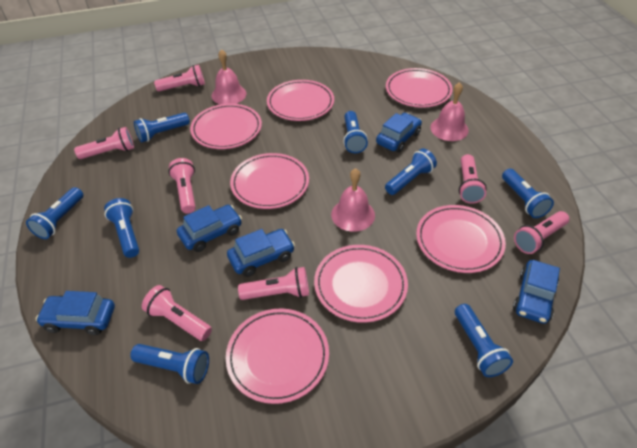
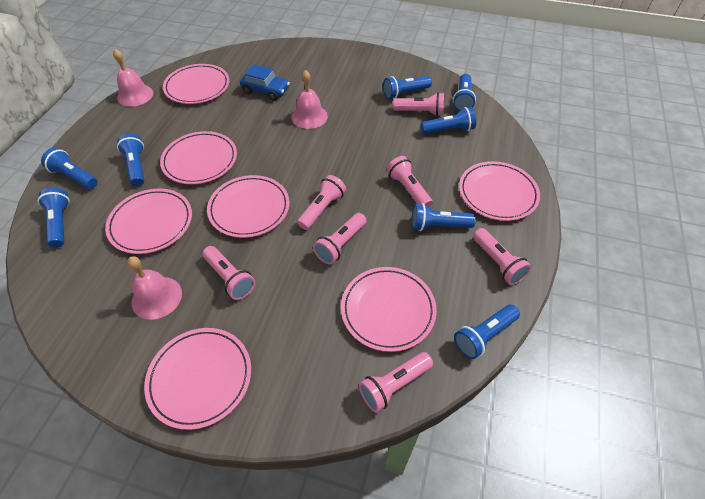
blue car: [36,291,115,335] [177,205,242,252] [227,229,295,277] [376,113,422,152] [513,260,560,324] = 5 -> [240,64,290,100] = 1

